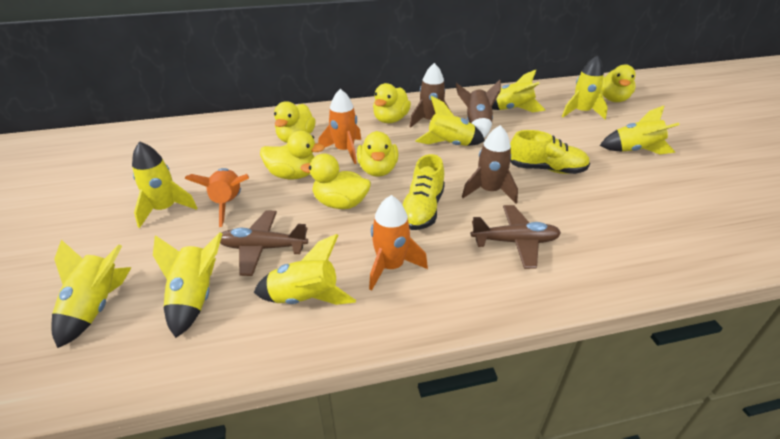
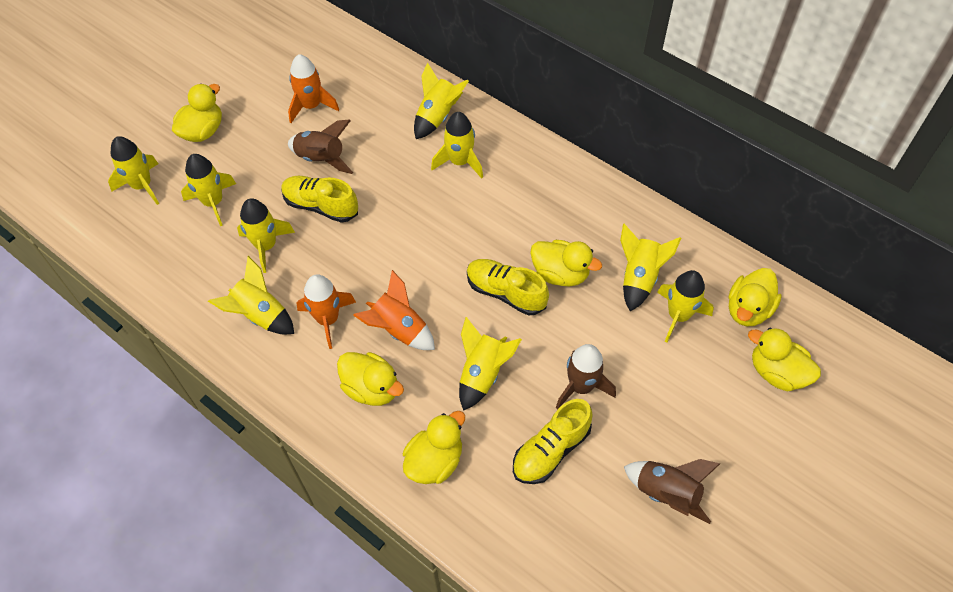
brown plane: [220,210,308,276] [471,205,561,269] = 2 -> none = 0
yellow rocket: [51,240,132,348] [132,141,198,228] [153,232,223,338] [254,234,356,305] [415,96,485,146] [492,70,545,112] [562,55,608,119] [600,106,680,154] = 8 -> [108,136,159,205] [181,154,236,226] [208,256,294,335] [237,198,295,273] [414,62,469,139] [431,112,483,179] [459,317,522,411] [620,224,681,311] [657,270,714,342] = 9
yellow shoe: [403,154,445,230] [510,130,590,174] = 2 -> [281,176,358,223] [467,259,549,316] [513,399,593,484] = 3

